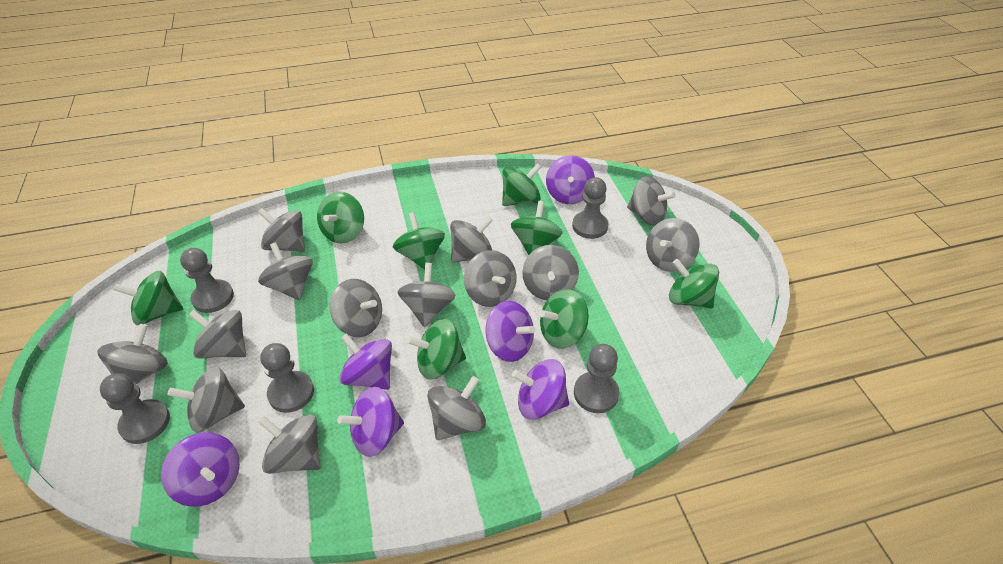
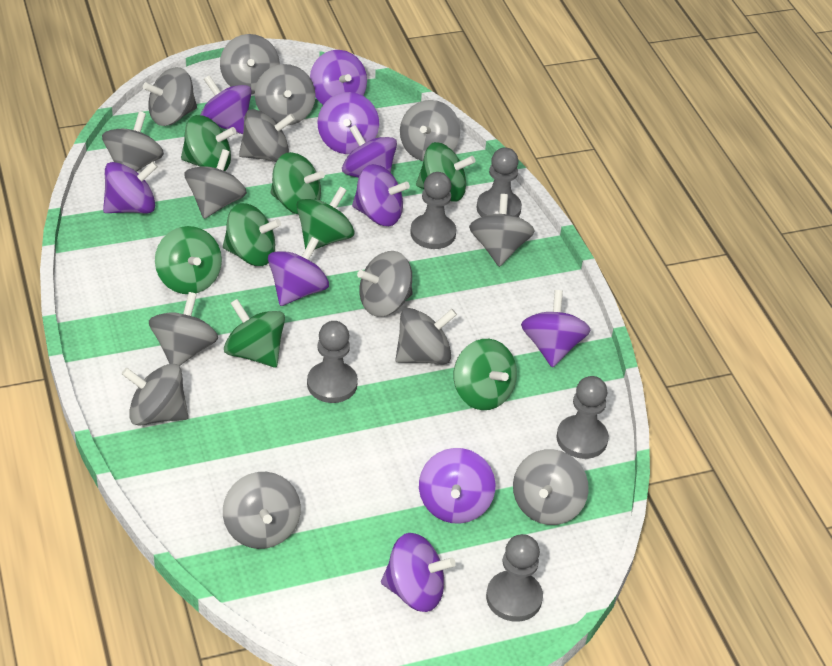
purple spinning top: [161,432,240,507] [337,387,404,457] [339,333,392,390] [485,301,535,362] [512,359,569,420] [546,155,595,204] = 6 -> [103,161,158,213] [201,75,252,134] [268,237,329,306] [310,50,367,105] [318,92,379,154] [342,125,397,178] [352,164,410,226] [381,533,456,612] [419,448,495,524] [521,290,591,368] = 10

